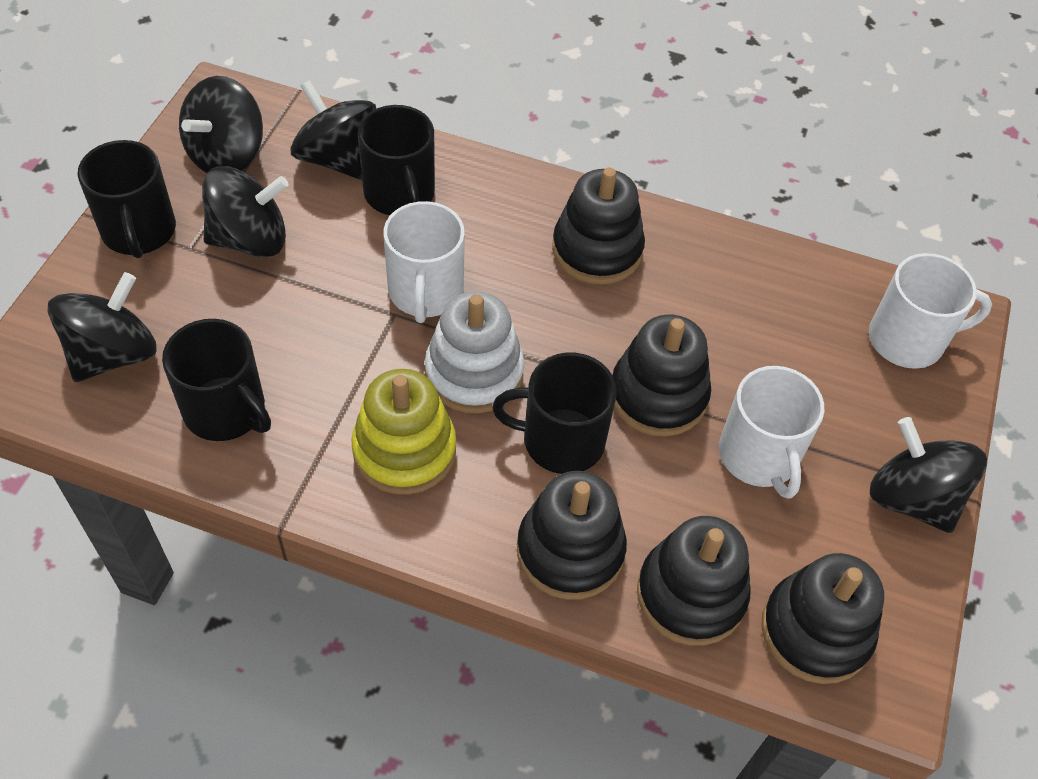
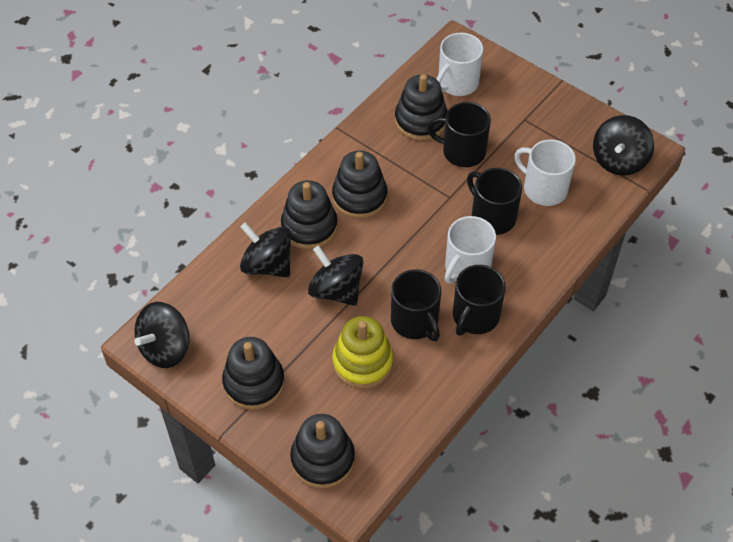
black spinning top: [47,272,157,382] [179,76,263,173] [202,166,289,257] [290,80,376,180] [870,417,987,533] = 5 -> [134,302,189,368] [240,222,291,277] [308,245,363,306] [593,115,654,175] = 4
white stacking toy: [425,291,524,414] = 1 -> none = 0

